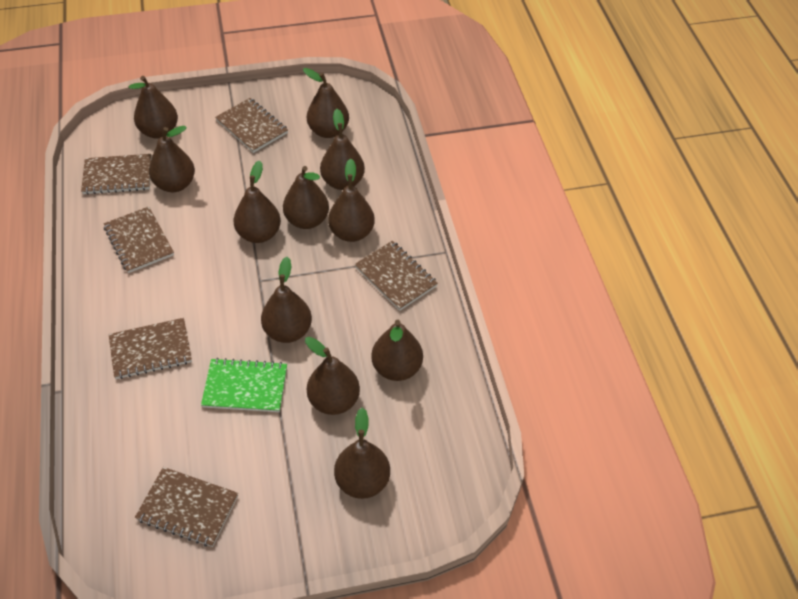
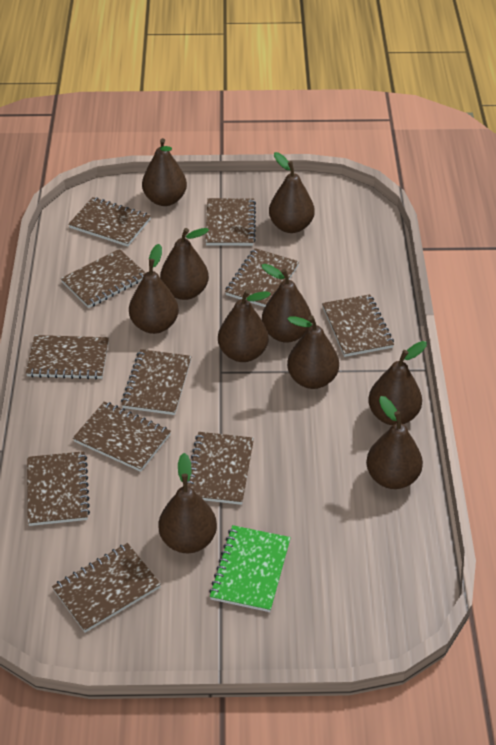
brown notebook: [81,154,151,195] [103,207,174,273] [109,318,192,379] [135,467,238,547] [215,98,288,153] [355,241,438,311] = 6 -> [26,335,109,379] [27,451,90,526] [52,543,161,633] [61,249,146,308] [68,197,151,247] [73,402,171,472] [121,349,192,415] [187,432,254,505] [205,198,256,246] [225,248,299,307] [322,294,394,357] = 11
brown pear: [129,76,178,139] [149,126,195,192] [233,160,281,243] [261,257,312,343] [283,166,329,229] [303,68,349,138] [305,337,360,415] [320,109,365,190] [328,159,375,242] [334,408,390,499] [371,320,423,381] = 11 -> [129,244,179,334] [142,138,187,206] [159,453,217,553] [160,228,209,300] [218,290,271,362] [261,264,312,343] [269,152,315,233] [287,316,339,389] [366,396,423,489] [368,341,427,425] = 10

